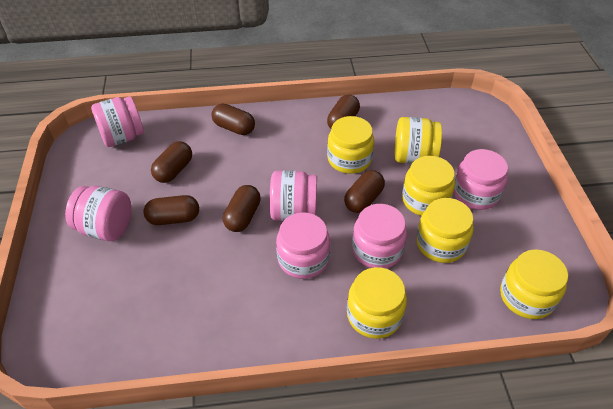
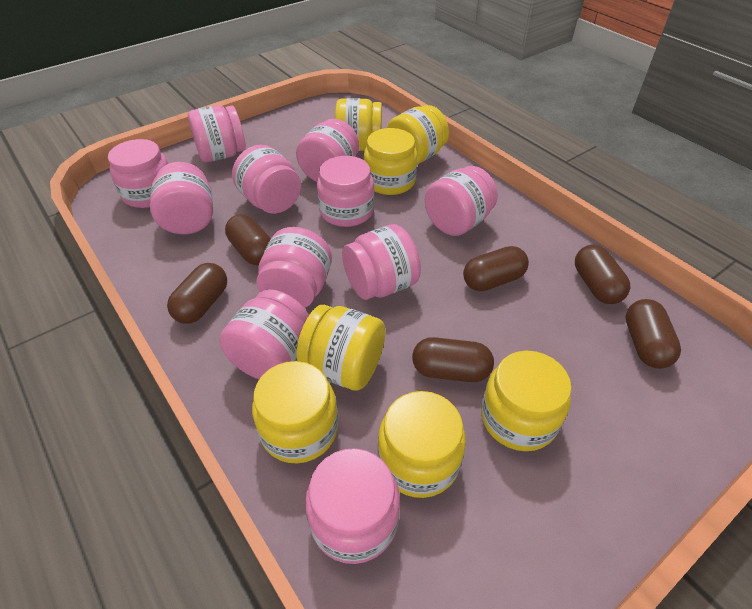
pink jar: [65,186,132,241] [91,96,144,147] [270,170,317,221] [276,212,330,279] [352,204,407,269] [454,149,508,210] = 6 -> [108,139,168,208] [150,162,213,234] [188,105,246,162] [219,289,309,379] [232,145,301,214] [256,227,332,308] [296,119,359,182] [305,448,400,564] [317,156,375,227] [342,224,421,300] [425,166,498,236] = 11
yellow jar: [327,116,374,174] [347,267,407,339] [395,117,442,164] [402,156,455,216] [416,198,474,263] [500,249,568,319] = 6 -> [252,361,338,464] [297,305,385,391] [335,98,382,151] [364,128,418,195] [378,391,466,498] [387,105,449,165] [481,351,572,451] = 7

